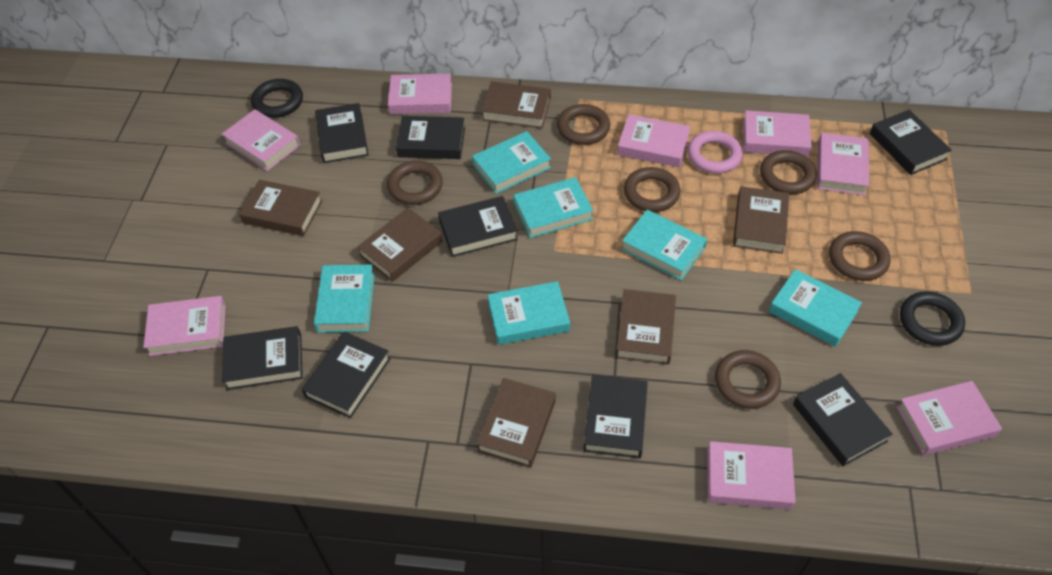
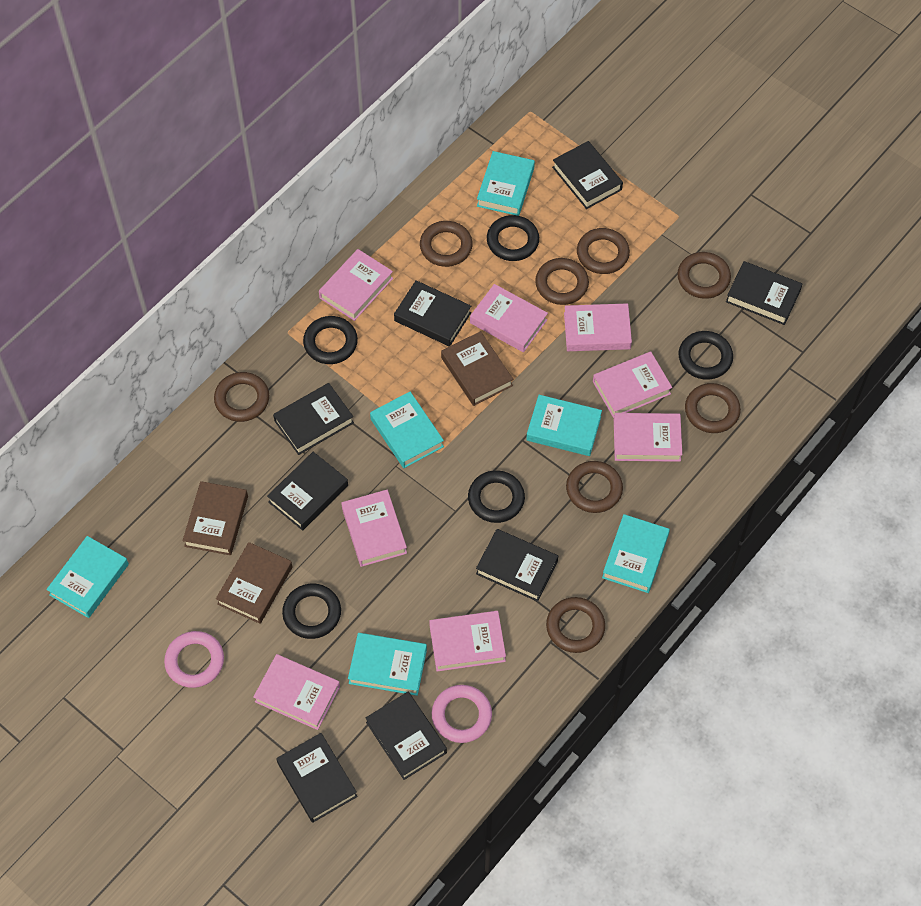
black ring: [251,79,303,118] [900,291,965,346] = 2 -> [282,584,341,639] [303,316,358,364] [468,470,525,523] [487,215,539,261] [678,331,733,380] = 5
brown book: [239,180,322,236] [357,208,442,282] [476,378,556,468] [481,81,551,129] [616,289,676,365] [733,186,789,254] = 6 -> [183,481,248,555] [216,542,292,624] [441,331,513,406] = 3
brown ring: [387,161,443,205] [557,104,610,145] [624,167,680,212] [715,350,781,409] [760,150,817,194] [829,231,890,281] = 6 -> [214,372,269,422] [420,221,473,267] [535,258,589,305] [546,597,605,653] [566,461,623,513] [577,228,630,274] [677,252,731,299] [685,383,741,433] = 8
pink ring: [687,131,743,174] = 1 -> [164,631,224,688] [432,685,492,743] = 2

